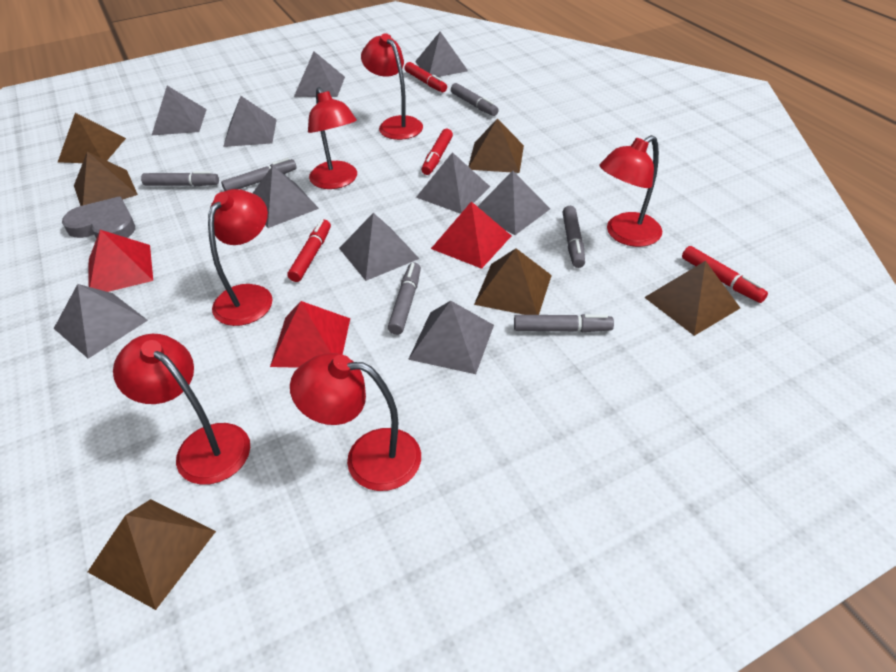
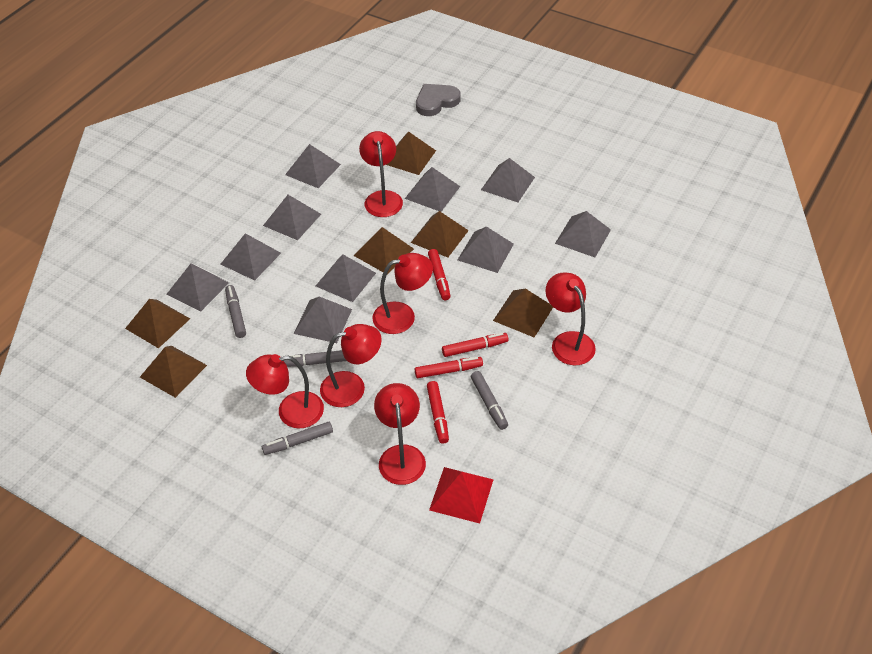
grey marker: [141,171,219,186] [221,158,297,191] [388,262,421,335] [451,83,499,116] [514,314,614,332] [563,206,585,268] = 6 -> [225,285,246,338] [262,422,333,455] [284,350,347,367] [471,371,508,430] = 4
red pyramid: [88,230,153,292] [270,301,350,368] [431,201,511,269] = 3 -> [429,467,494,524] = 1

